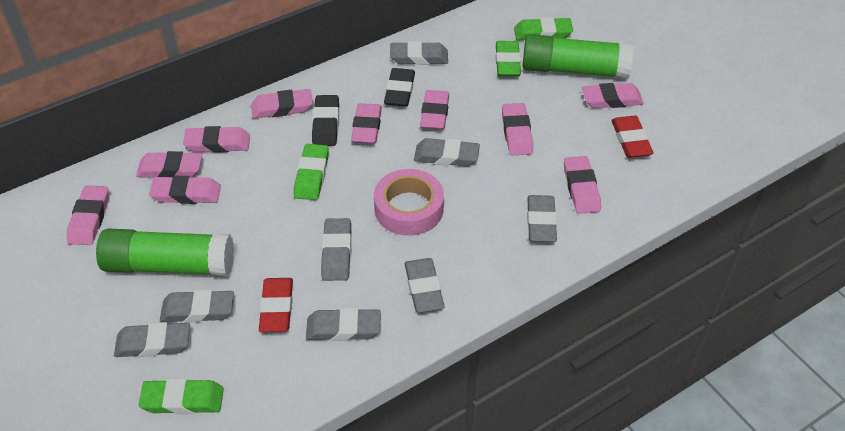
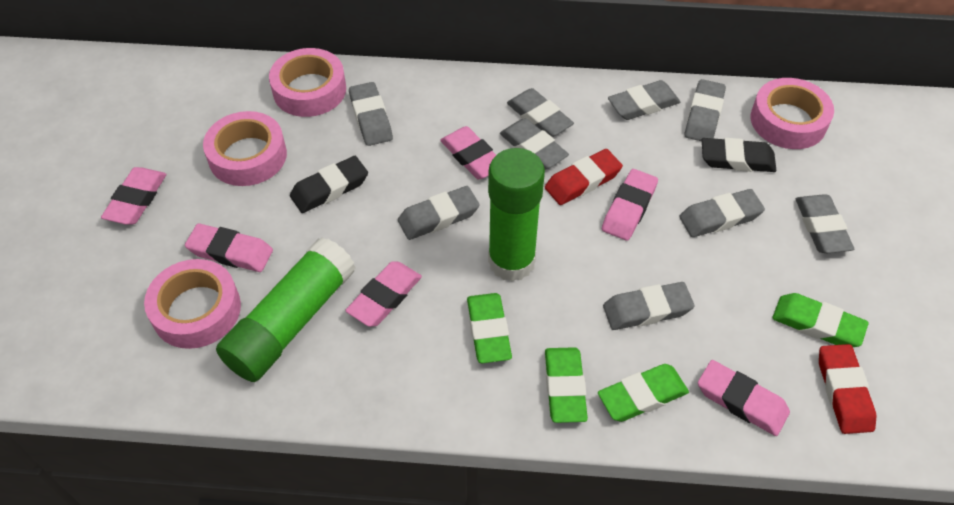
grey eraser: [114,322,190,357] [160,290,234,323] [306,308,381,341] [321,218,351,281] [390,41,448,65] [405,258,445,313] [414,138,480,167] [527,195,557,242] = 8 -> [349,82,393,146] [398,186,480,240] [500,118,569,170] [507,88,574,137] [603,282,695,330] [608,80,680,120] [679,189,765,237] [685,79,726,141] [796,195,854,253] = 9
pink eraser: [67,185,109,245] [136,151,202,177] [149,176,221,204] [183,126,250,153] [251,89,313,118] [351,103,382,144] [420,90,449,130] [502,103,533,155] [564,156,601,214] [582,83,644,108] = 10 -> [101,167,166,225] [185,224,273,272] [345,261,422,327] [440,126,496,179] [602,169,658,241] [698,360,790,436] = 6
pink tape: [374,169,444,236] = 1 -> [144,259,241,349] [203,111,287,186] [269,48,346,117] [751,78,834,149] = 4

